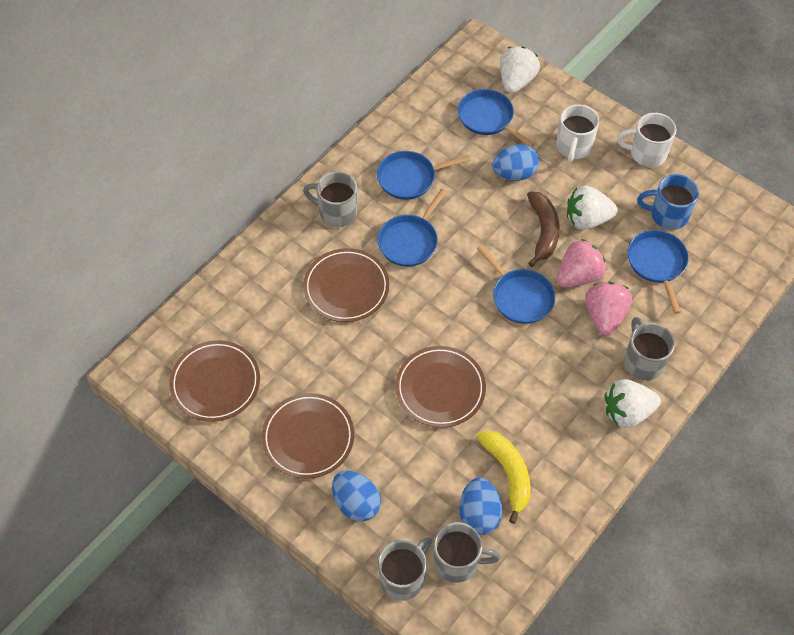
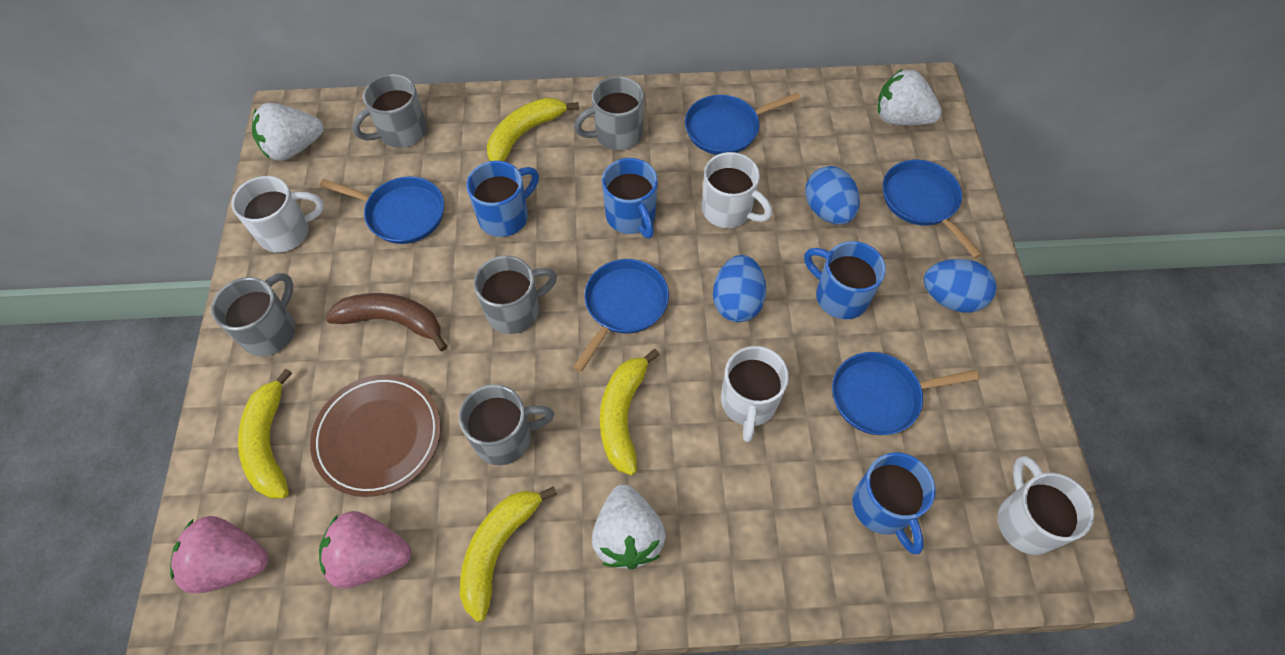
blue mug: [637,174,699,230] = 1 -> [466,161,539,237] [602,158,658,239] [804,241,886,319] [852,452,936,554] = 4
brown plate: [169,340,260,422] [262,393,354,479] [303,248,389,322] [395,346,486,428] = 4 -> [310,375,441,497] = 1
grey mug: [303,172,357,227] [378,537,432,601] [434,522,501,583] [624,317,675,380] = 4 -> [211,273,296,356] [352,74,427,148] [459,384,554,465] [474,256,557,334] [574,76,644,150] = 5
white mug: [556,105,599,163] [617,113,676,167] = 2 -> [231,176,324,252] [702,152,772,228] [721,346,789,442] [998,456,1094,555] = 4
yellow banana: [477,430,531,524] = 1 -> [238,368,292,499] [460,486,557,622] [487,98,579,161] [600,349,660,475] = 4

